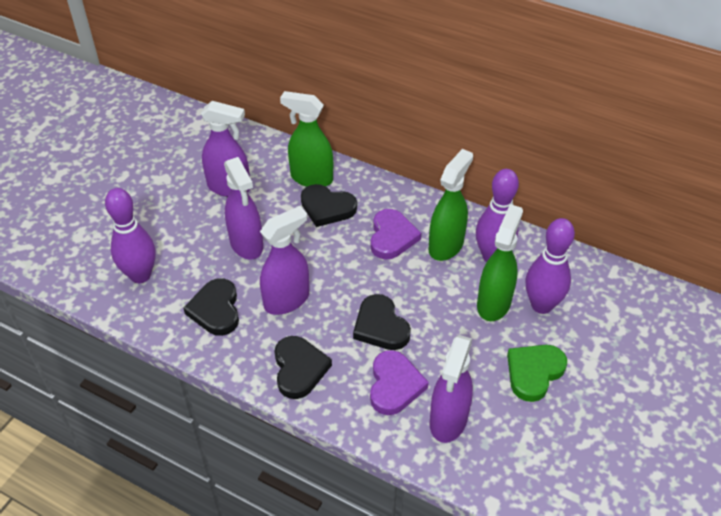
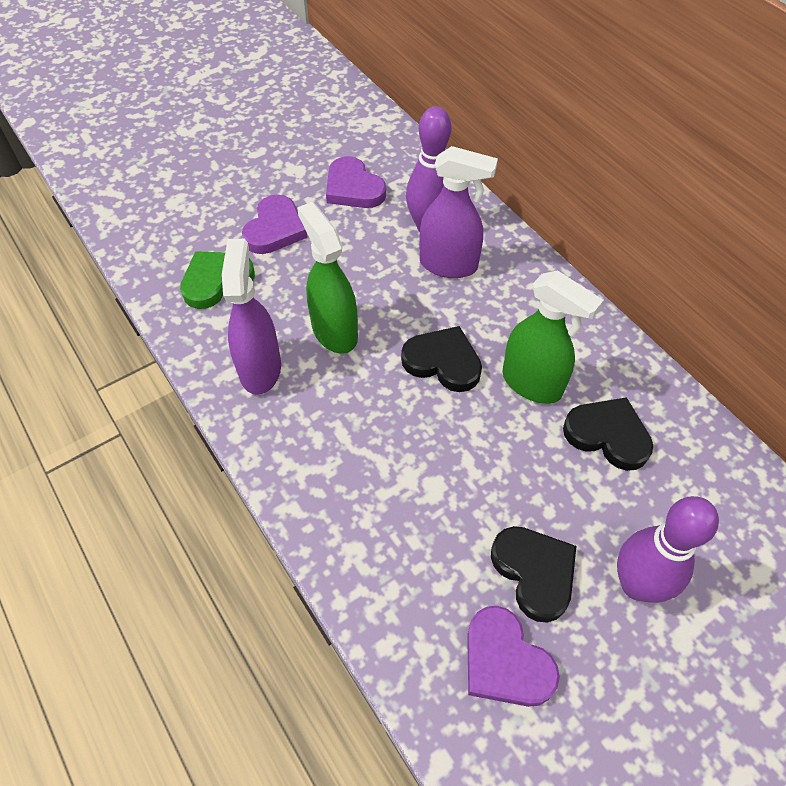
black heart: [183,278,239,336] [274,336,332,399] [301,184,357,227] [353,294,411,350] = 4 -> [401,326,482,392] [491,526,576,623] [563,397,653,471] = 3
green spray bottle: [280,91,333,187] [429,149,473,261] [477,204,523,321] = 3 -> [297,202,358,353] [502,270,604,404] = 2
purple bowling pin: [105,188,156,283] [476,169,519,262] [525,218,575,314] = 3 -> [406,106,452,232] [617,496,719,603] = 2
purple heart: [370,350,429,415] [371,209,421,260] = 2 -> [242,194,307,254] [326,156,386,208] [467,606,560,707] = 3
purple spray bottle: [201,101,250,197] [224,157,263,259] [260,206,309,315] [429,335,473,443] = 4 -> [222,239,281,395] [419,146,498,278] = 2

